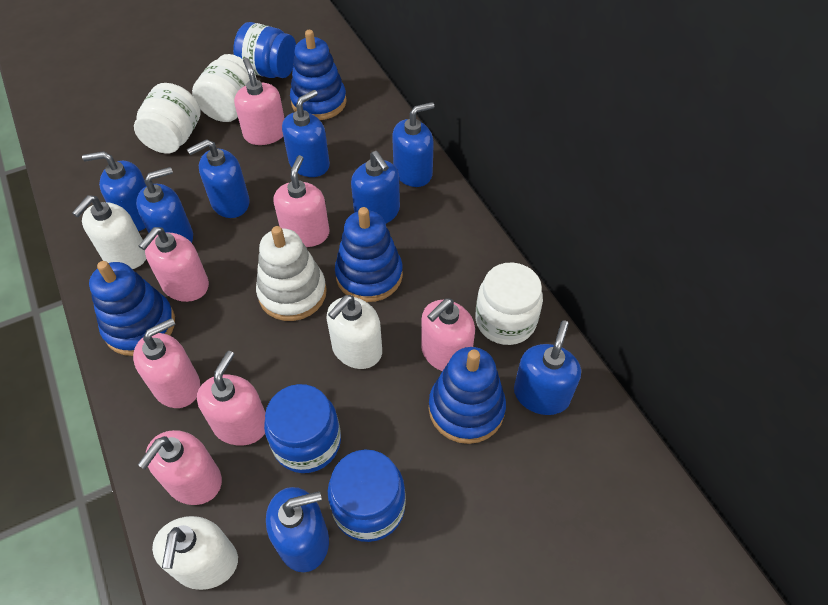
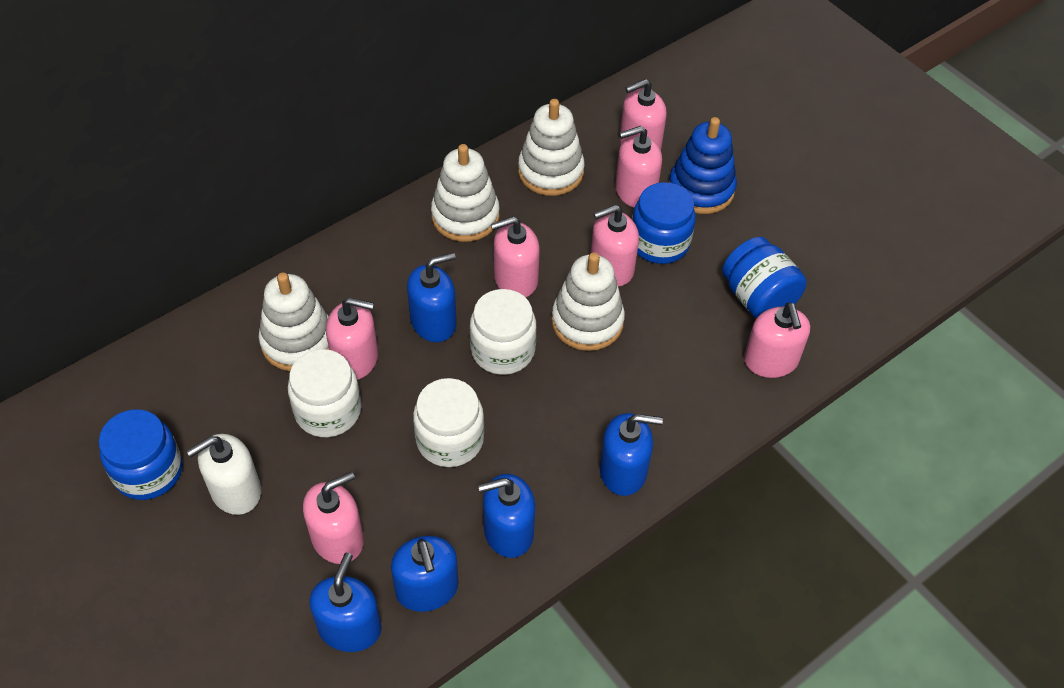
blue soap dispenser: [82,151,146,231] [136,167,193,243] [187,139,250,218] [266,487,329,572] [282,90,330,177] [351,151,400,224] [392,102,434,187] [514,320,581,415] = 8 -> [309,553,382,652] [391,536,458,612] [407,252,457,342] [478,474,535,558] [600,413,663,496] = 5
blue stacking toy: [89,261,175,356] [290,30,347,120] [335,207,403,302] [429,347,506,444] = 4 -> [669,117,737,214] = 1
white soap dispenser: [72,195,146,269] [152,516,238,590] [326,295,382,369] = 3 -> [187,434,261,515] = 1
white stacking toy: [256,226,327,321] = 1 -> [259,273,329,371] [431,144,500,242] [518,99,585,196] [551,253,625,351] = 4

